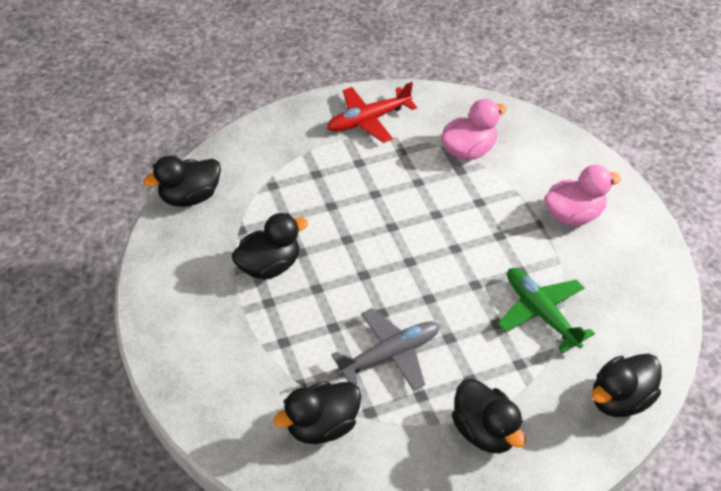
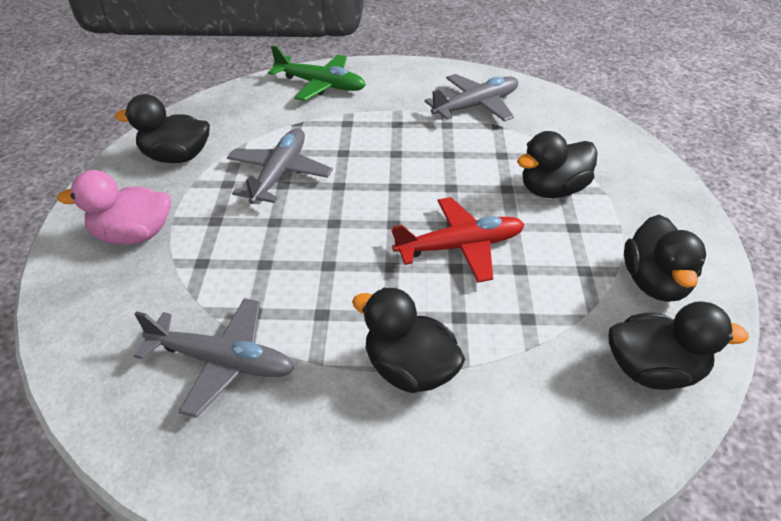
grey plane: [331,308,440,391] = 1 -> [134,298,294,418] [227,128,333,204] [424,74,518,122] = 3
pink duck: [441,99,507,160] [544,165,621,226] = 2 -> [57,170,171,245] = 1

